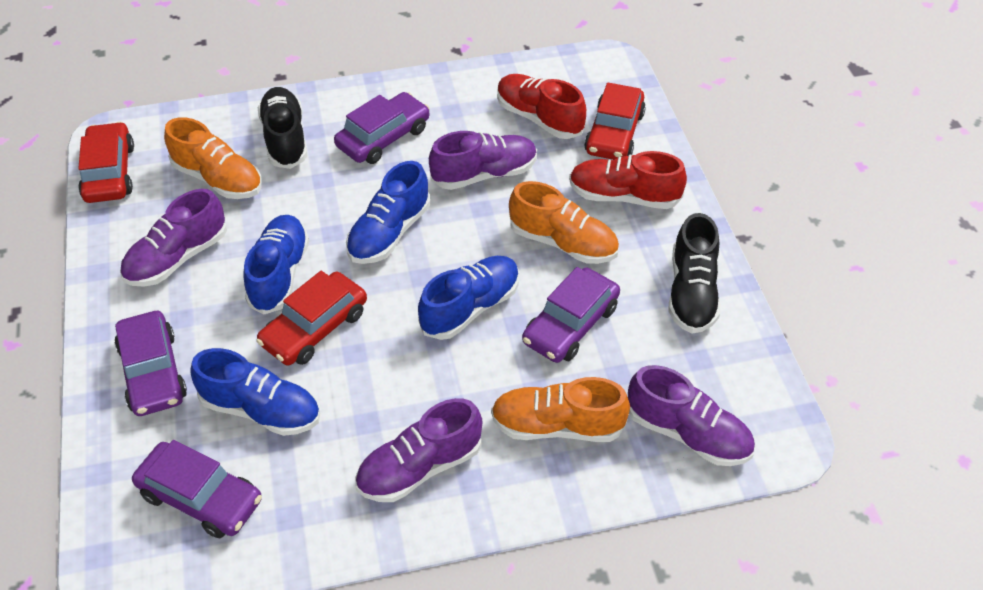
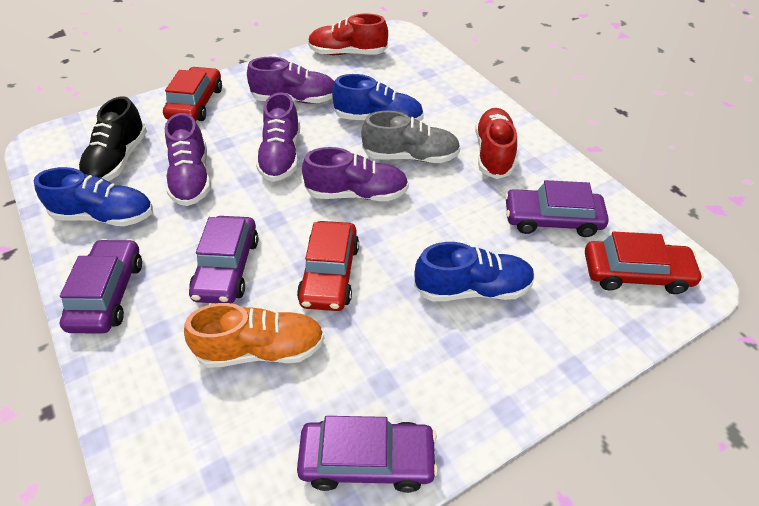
black shoe: [258,87,307,169] [669,213,720,334] = 2 -> [79,96,147,181] = 1
blue shoe: [190,348,320,436] [243,215,309,315] [346,161,430,264] [418,256,519,340] = 4 -> [34,167,153,226] [332,74,424,121] [414,242,535,301] = 3
grey shoe: none = 0 -> [361,111,461,163] = 1
orange shoe: [164,117,262,199] [491,377,630,442] [509,181,619,264] = 3 -> [184,303,325,368] = 1

